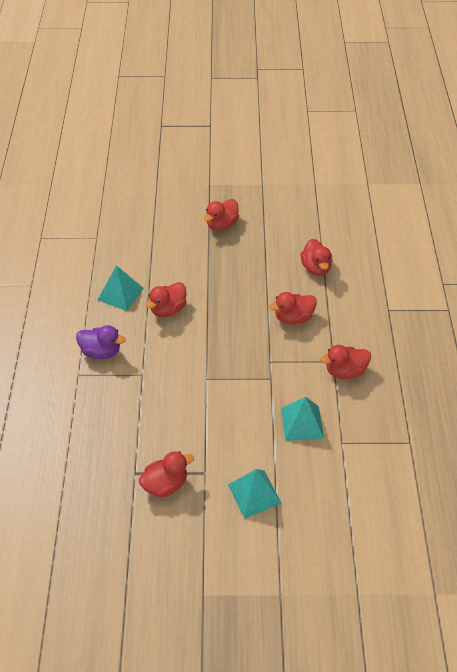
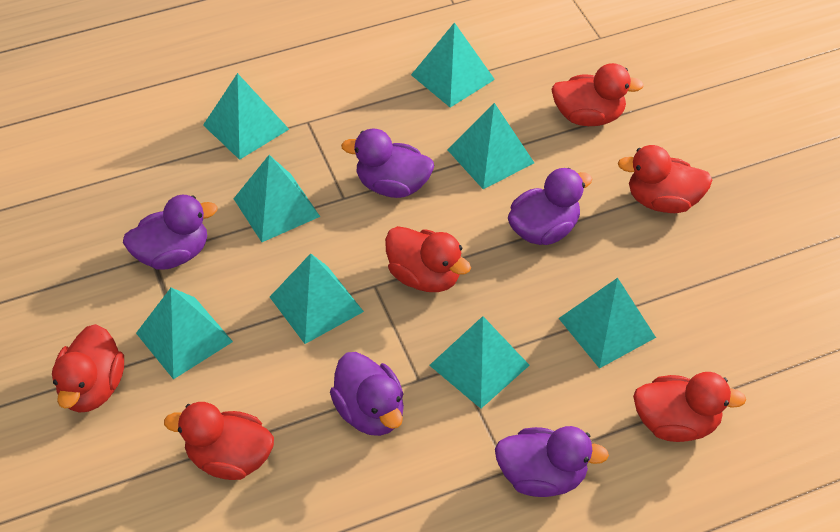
purple duck: [76,325,126,359] = 1 -> [123,195,218,270] [330,352,404,436] [341,129,434,198] [495,426,609,497] [508,168,592,245] = 5
turquoise pyramid: [98,265,144,311] [228,469,282,519] [281,397,324,441] = 3 -> [136,288,233,379] [203,73,289,160] [234,155,320,242] [270,253,364,344] [411,22,495,108] [429,316,530,409] [447,103,534,189] [558,278,656,369] = 8

